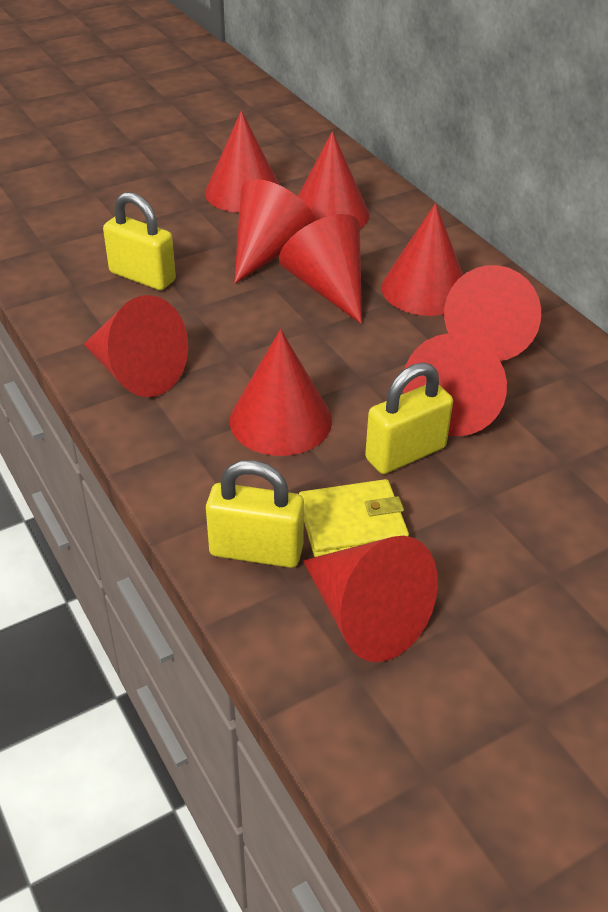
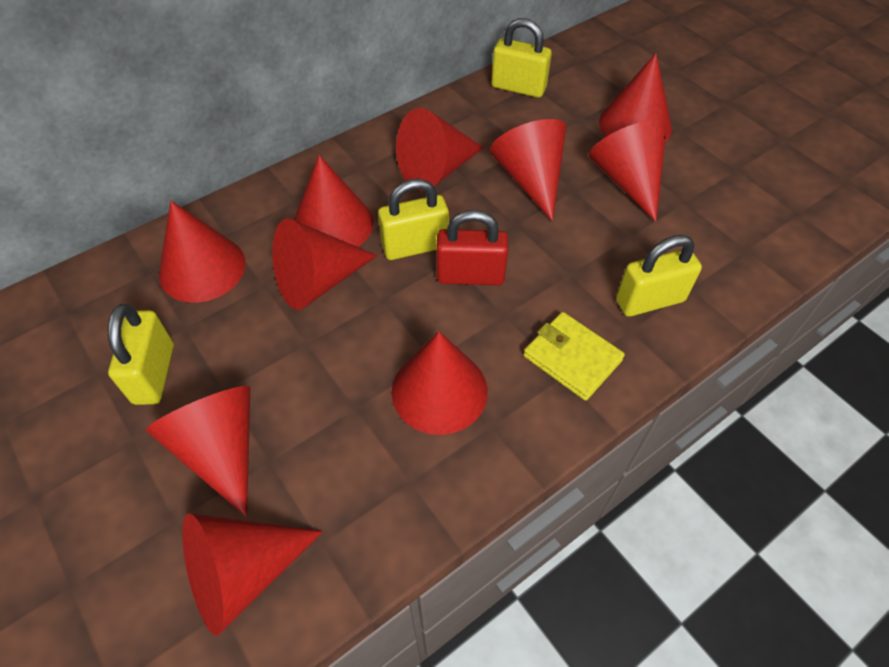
red padlock: none = 0 -> [436,210,508,285] = 1
yellow padlock: [103,192,176,290] [206,460,304,568] [365,363,453,474] = 3 -> [108,304,174,405] [378,179,449,260] [491,18,552,98] [616,235,702,317] = 4

